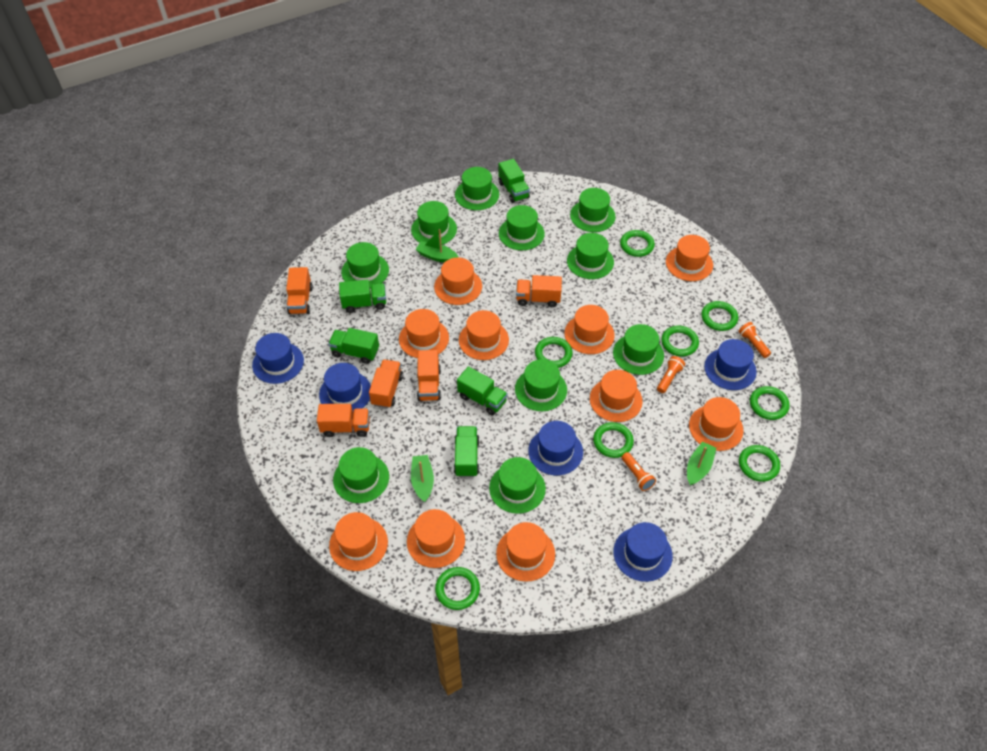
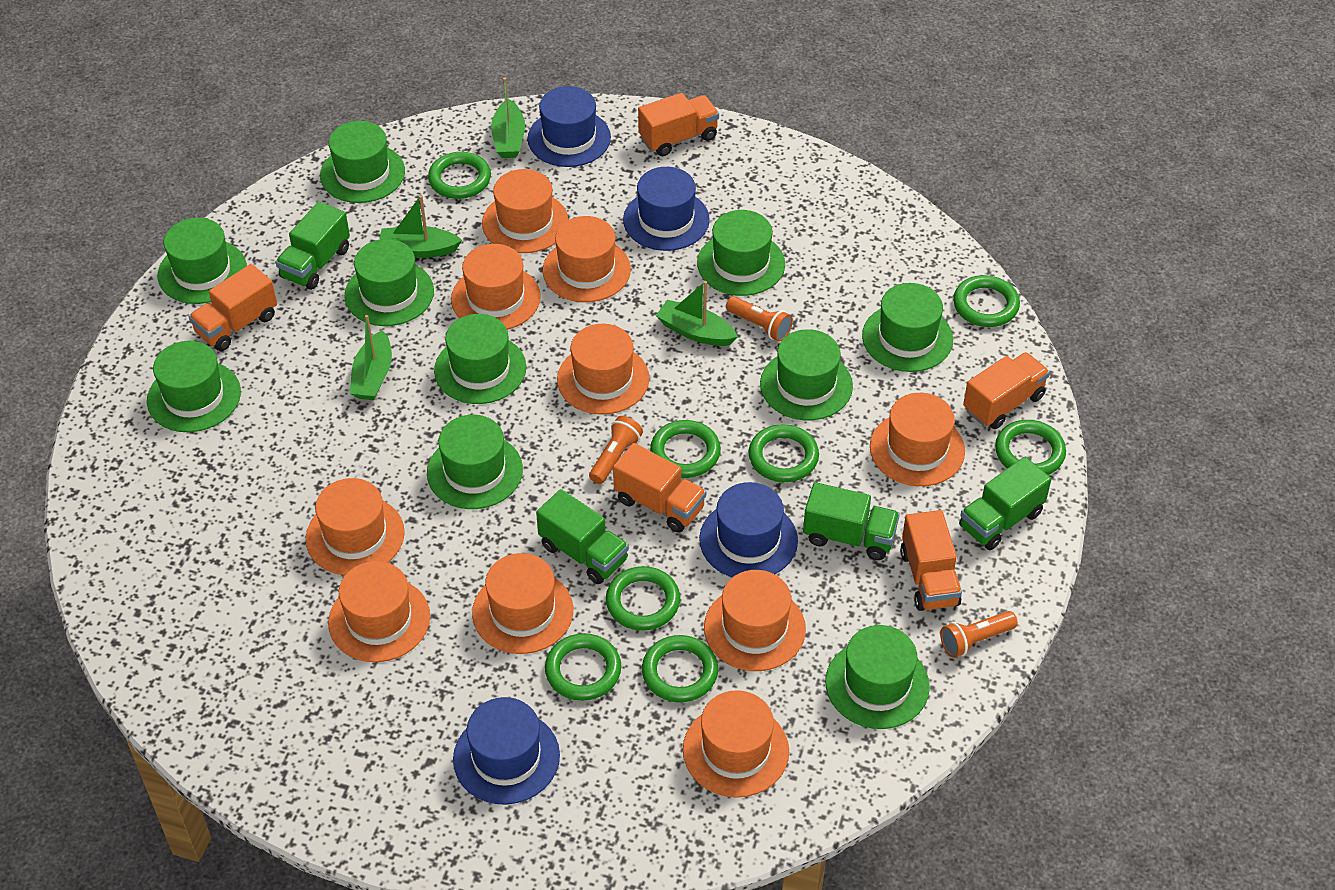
blue hat: [252,333,304,384] [319,363,371,411] [528,421,583,475] [613,522,673,582] [704,339,757,390] = 5 -> [453,697,560,805] [528,86,611,167] [623,167,710,251] [699,482,798,577] = 4
green boat: [411,455,434,502] [416,229,458,262] [687,442,716,485] = 3 -> [350,315,392,400] [379,195,462,258] [491,77,525,158] [656,281,738,346] = 4
green truck: [328,328,379,364] [339,280,386,313] [454,426,480,477] [457,366,508,415] [498,159,530,203] = 5 -> [276,202,350,290] [536,489,629,584] [803,482,900,560] [959,457,1051,550] = 4

